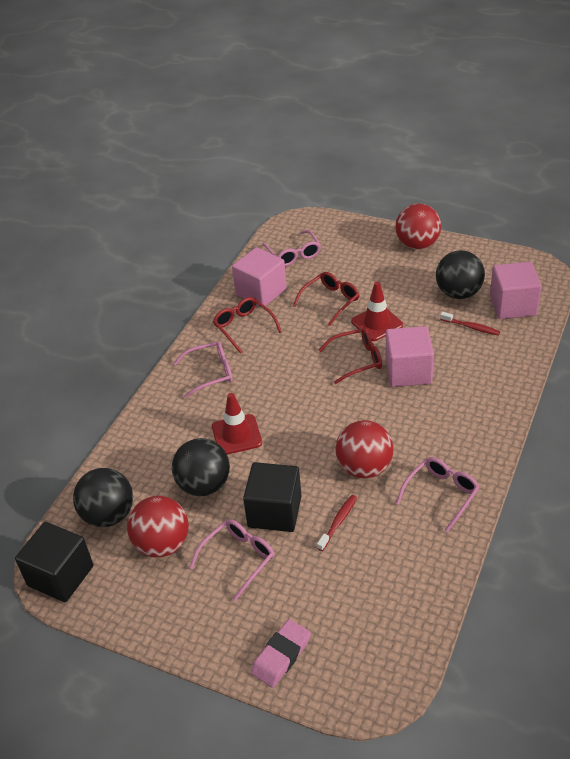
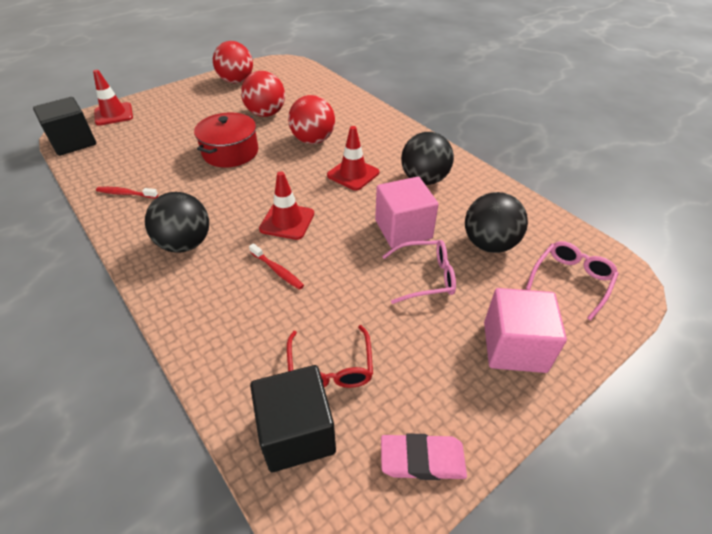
pink cube: [232,247,287,307] [386,326,434,387] [490,262,542,319] = 3 -> [375,177,439,248] [484,288,567,373] = 2
pink glasses: [173,341,232,398] [190,519,274,601] [262,230,321,266] [396,457,480,532] = 4 -> [382,240,456,304] [526,241,619,321] = 2
red glasses: [213,297,282,354] [293,272,360,326] [319,328,382,384] = 3 -> [287,325,373,388] = 1
red pot: none = 0 -> [194,112,258,168] = 1
red traffic cone: [212,393,262,455] [351,282,403,341] = 2 -> [93,70,133,126] [259,171,314,240] [327,126,379,191] = 3

